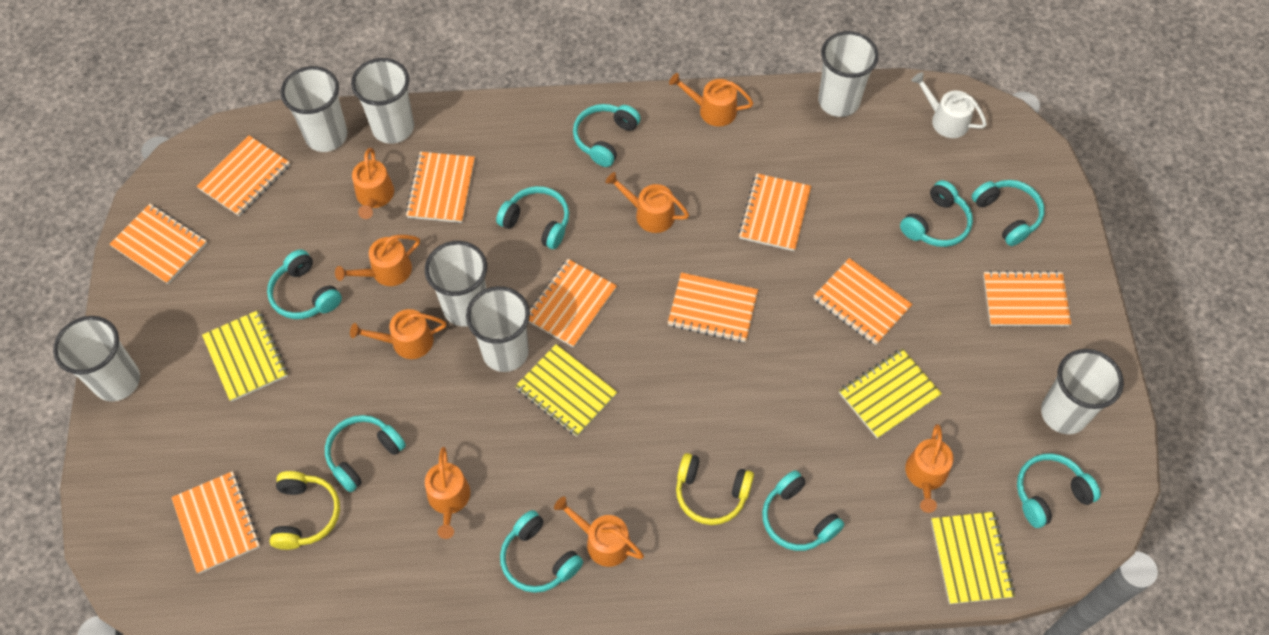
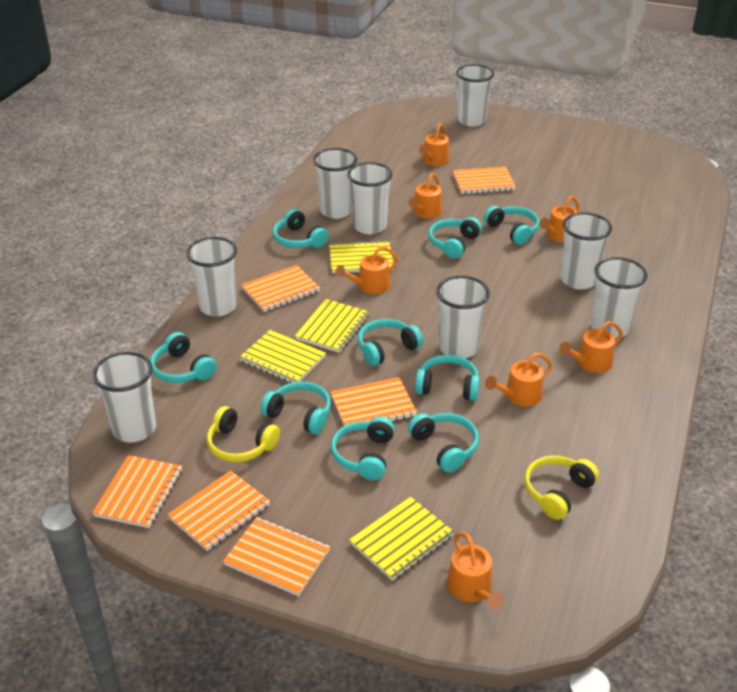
orange notebook: [110,204,208,284] [171,471,260,574] [196,135,290,216] [405,152,475,223] [529,259,617,348] [668,272,758,342] [738,173,811,251] [813,258,913,345] [983,270,1071,326] = 9 -> [92,455,182,528] [167,470,270,551] [223,517,330,596] [242,265,320,312] [331,377,417,426] [453,167,516,194] = 6
orange watering can: [335,235,420,286] [350,309,447,359] [352,148,394,219] [425,447,470,539] [554,497,644,567] [605,172,689,233] [669,73,753,126] [905,424,953,513] = 8 -> [335,246,399,294] [409,173,442,219] [419,124,449,166] [447,532,504,609] [485,353,552,406] [539,196,580,242] [559,321,623,373] = 7
white cup: [53,316,140,402] [280,66,347,152] [351,58,414,144] [425,241,487,327] [466,286,530,372] [818,31,879,117] [1041,349,1124,434] = 7 -> [93,352,156,442] [186,237,237,316] [313,148,357,219] [347,162,393,234] [436,276,490,358] [456,64,494,127] [560,212,612,290] [591,257,647,339] = 8
white watering can: [911,72,987,138] = 1 -> none = 0

